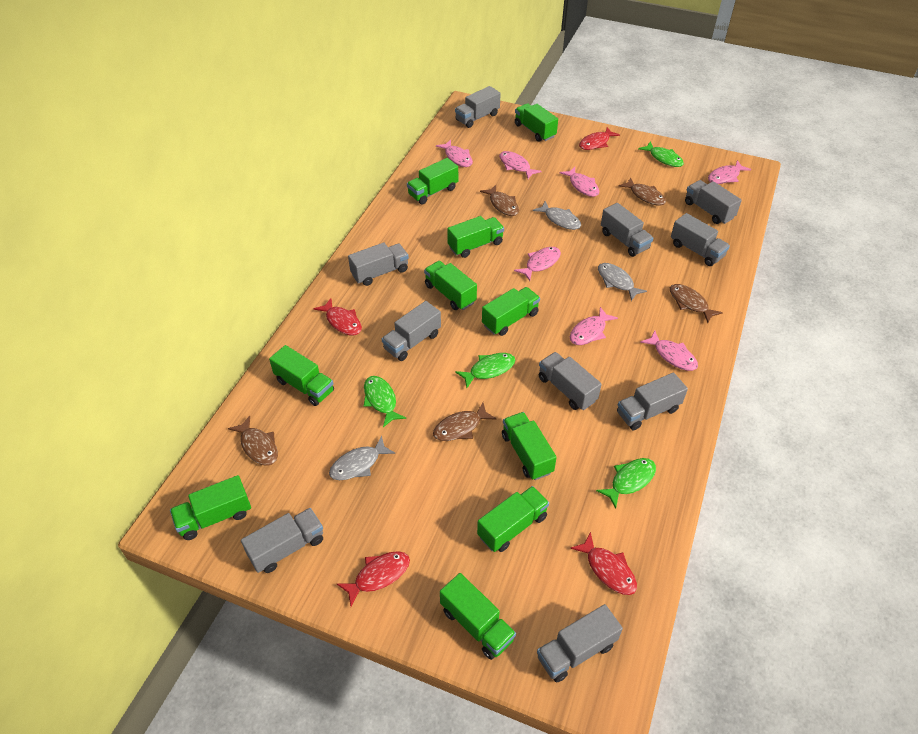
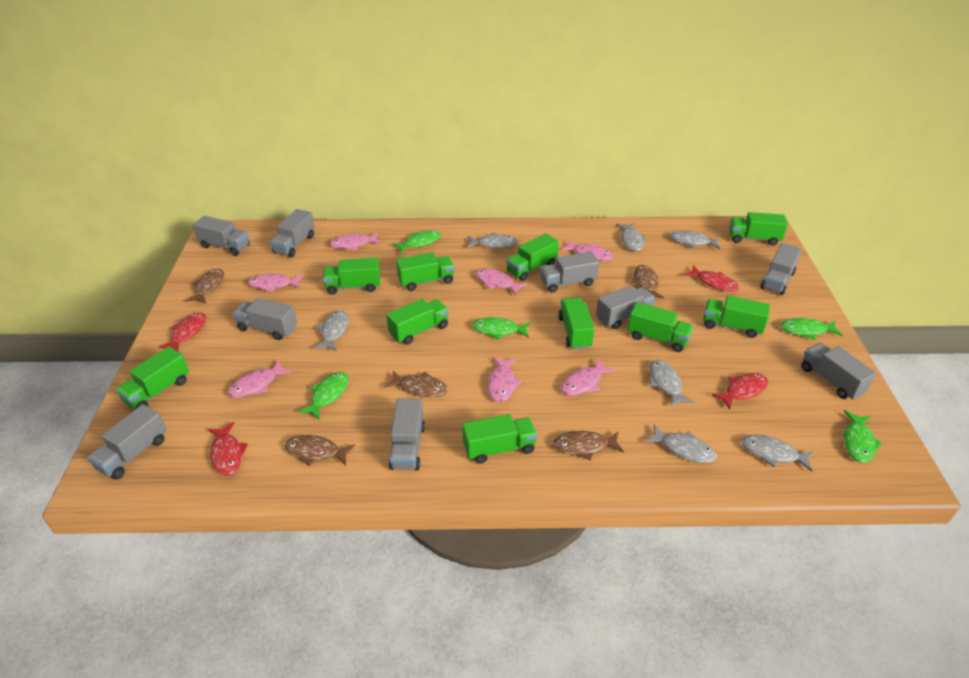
green fish: [364,376,406,427] [455,353,515,388] [596,458,656,509] [638,142,684,167] = 4 -> [298,372,349,419] [392,230,441,254] [472,317,531,340] [781,318,843,340] [844,410,882,463] = 5
grey fish: [329,436,395,480] [533,201,581,230] [598,263,647,301] = 3 -> [314,310,349,351] [468,233,518,248] [616,223,646,251] [645,424,717,463] [649,360,693,407] [670,231,721,249] [741,434,814,472] = 7
grey truck: [241,508,323,573] [348,243,409,286] [382,301,441,361] [455,86,501,128] [537,604,623,683] [539,352,602,410] [601,203,653,257] [617,372,688,430] [671,213,730,266] [685,180,742,224] = 10 -> [87,404,167,480] [193,216,250,256] [233,298,297,340] [270,209,315,257] [389,398,425,471] [540,251,599,293] [596,286,655,329] [760,243,802,295] [801,343,877,400] = 9

